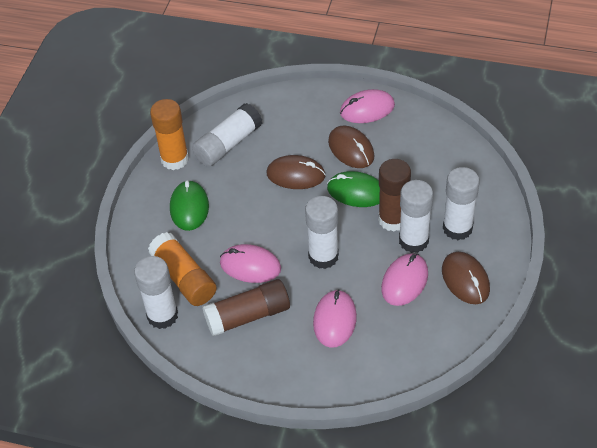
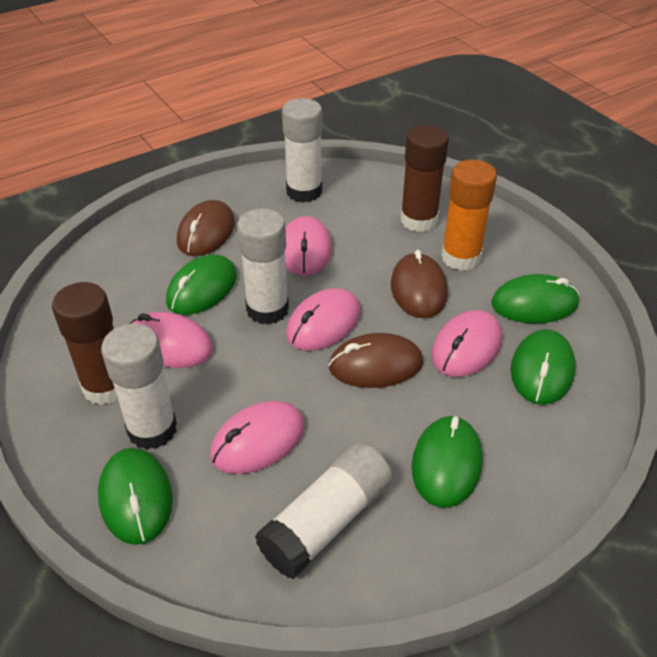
green mouse: [170,180,209,231] [327,171,380,207] = 2 -> [98,448,173,545] [166,255,237,315] [412,416,483,508] [491,274,579,323] [511,329,576,405] = 5
orange glue stick: [148,232,217,306] [150,99,189,170] = 2 -> [441,160,497,271] = 1
pink mouse: [220,244,281,283] [313,289,357,348] [340,89,395,123] [381,253,428,306] = 4 -> [130,312,213,368] [210,401,305,474] [285,216,332,276] [286,288,360,351] [431,310,502,377] = 5
white glue stick: [134,256,178,329] [192,103,262,167] [305,196,339,269] [399,180,433,253] [443,167,480,240] = 5 -> [101,324,177,450] [237,208,289,325] [255,443,392,579] [282,98,322,203] = 4

